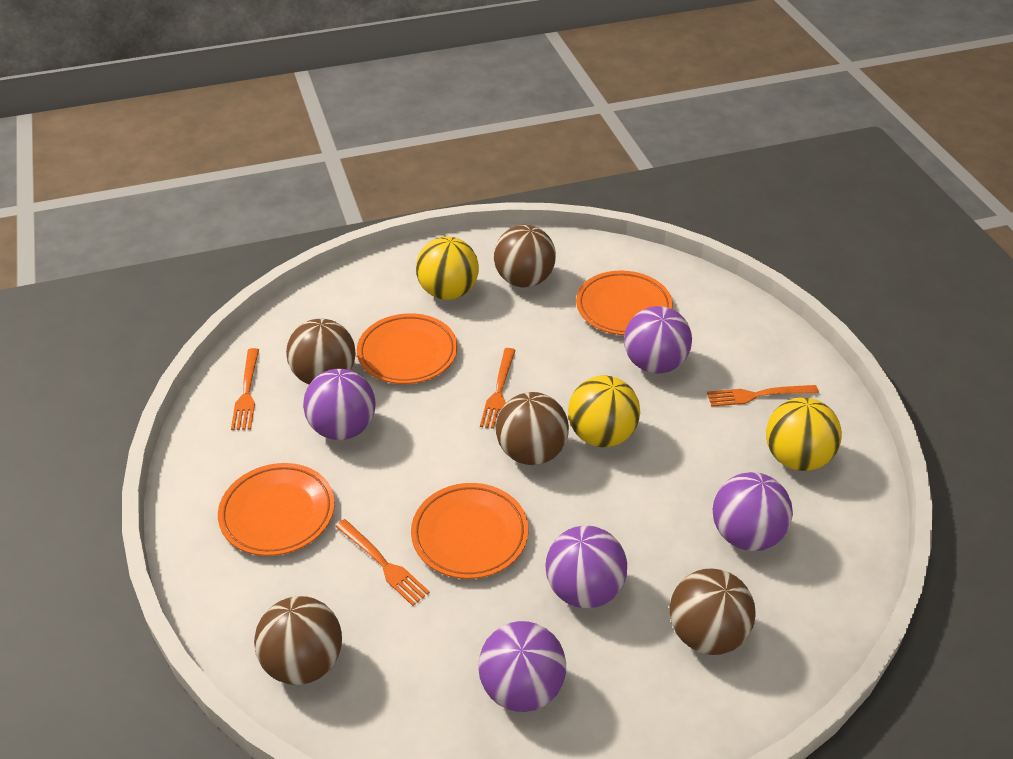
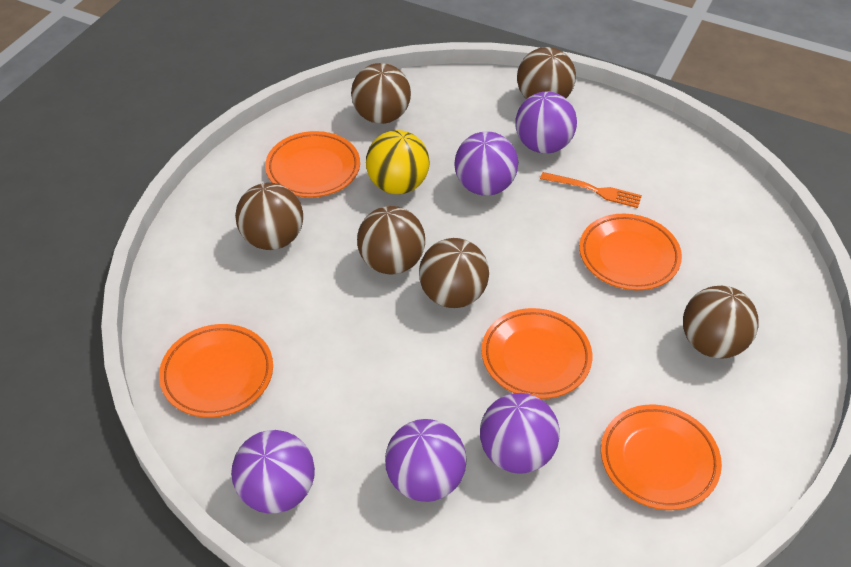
brown ball: [254,596,342,685] [286,319,356,384] [494,225,556,287] [496,392,569,465] [670,569,755,655] = 5 -> [235,183,303,250] [351,63,411,124] [357,206,425,275] [419,238,489,308] [517,47,576,99] [683,286,759,359] = 6
orange fork: [231,348,259,430] [335,519,430,606] [480,348,516,429] [707,385,819,407] = 4 -> [540,172,642,208] = 1
orange plate: [218,463,335,556] [357,313,457,384] [411,483,528,579] [576,271,673,335] = 4 -> [159,324,273,418] [265,131,360,197] [481,308,592,399] [579,214,682,290] [601,405,722,510] = 5
yellow ball: [416,237,479,300] [568,375,640,448] [766,397,842,471] = 3 -> [366,130,430,194] = 1

